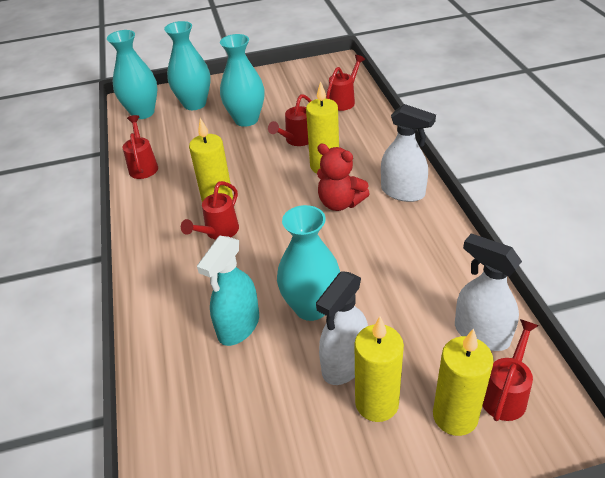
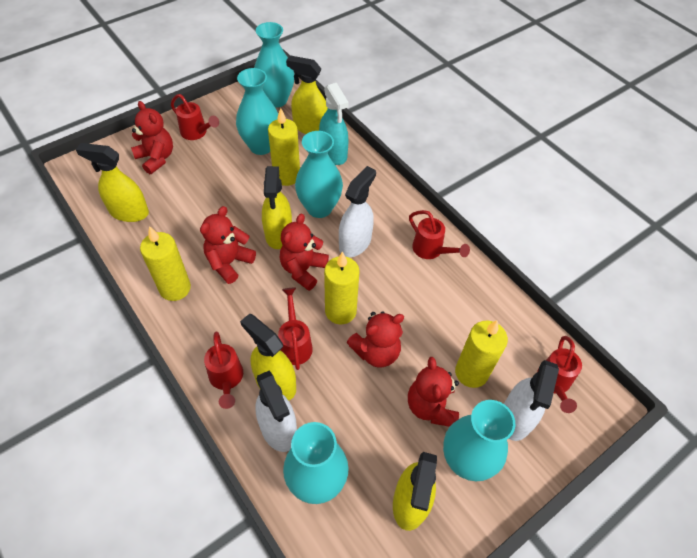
red teddy bear: [317,144,370,211] = 1 -> [131,101,173,174] [200,206,256,284] [280,213,329,291] [347,312,404,367] [408,357,459,427] = 5
turquoise vase: [107,30,157,119] [164,21,211,110] [220,34,265,127] [277,205,340,321] = 4 -> [236,68,278,155] [254,22,294,108] [283,422,349,504] [295,131,343,218] [443,400,515,481] = 5
yellow spray bottle: none = 0 -> [76,143,149,222] [240,314,296,401] [262,166,292,249] [286,55,328,134] [393,452,437,531] = 5

